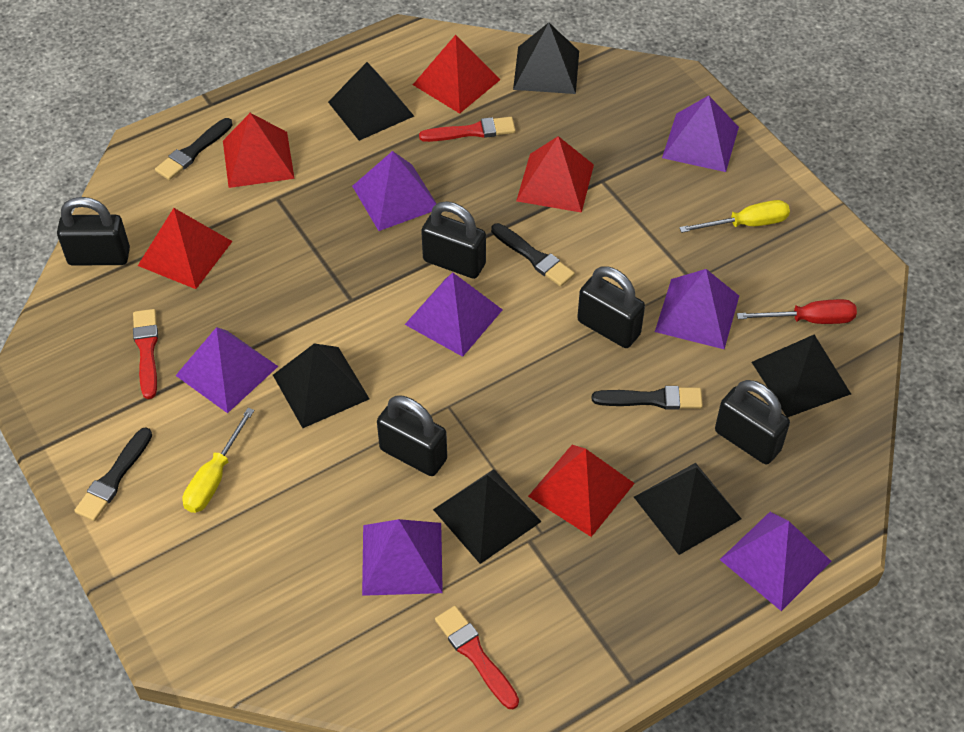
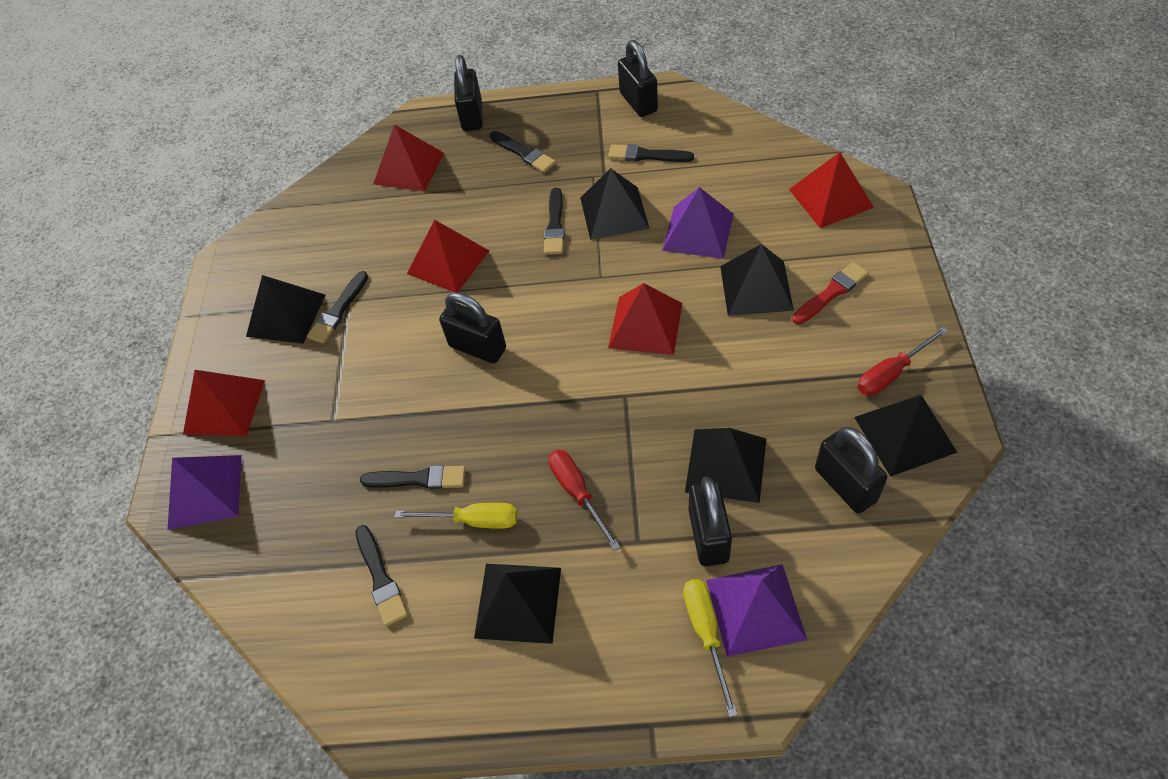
black brush: [74,427,152,521] [155,118,233,180] [491,223,575,287] [592,386,703,410] = 4 -> [307,271,368,343] [356,525,408,626] [360,465,466,489] [490,131,556,173] [544,188,564,255] [608,144,694,162] = 6
purple pyramid: [175,327,278,413] [352,151,437,231] [362,519,443,596] [405,273,503,357] [655,269,739,349] [662,95,739,172] [720,512,831,611] = 7 -> [167,455,242,530] [662,187,734,259] [706,564,807,657] = 3
red brush: [133,309,158,399] [419,117,516,142] [435,606,519,709] = 3 -> [792,262,869,324] = 1
red screwdriver: [737,299,857,324] = 1 -> [548,450,620,551] [858,327,948,396] = 2

